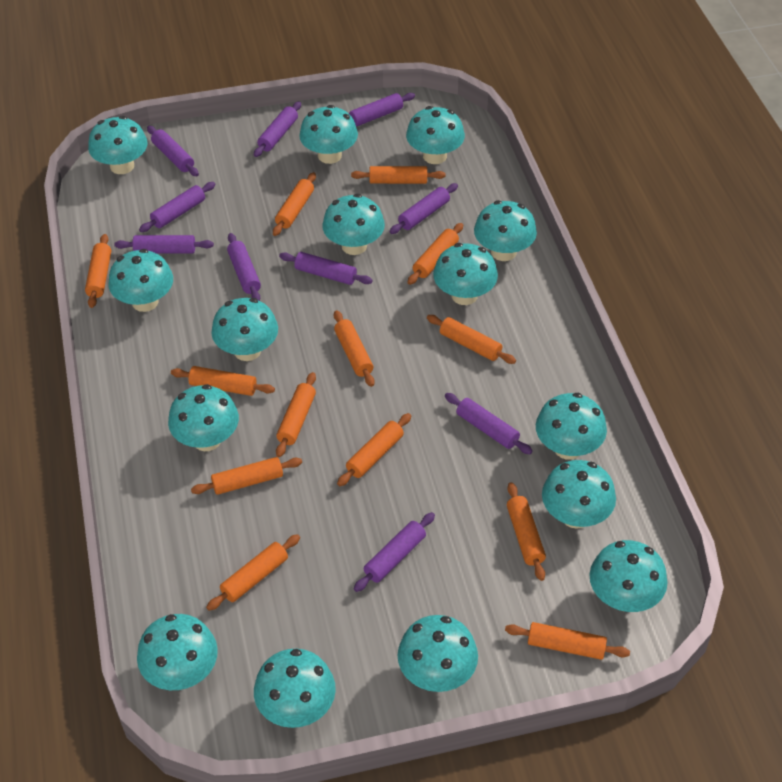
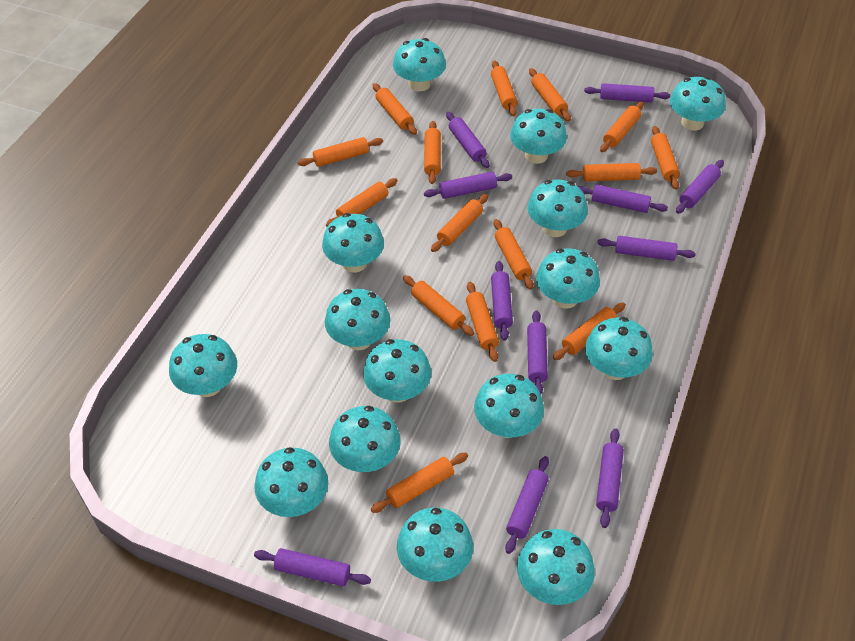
orange rolling pin: [85,234,111,308] [171,366,275,396] [191,457,302,495] [206,534,300,611] [273,172,316,236] [276,372,316,457] [334,310,375,387] [337,413,411,486] [351,166,446,184] [407,223,463,285] [427,315,516,364] [505,622,630,660] [507,482,546,581] = 13 -> [298,137,383,167] [326,178,398,227] [371,453,468,513] [373,83,417,135] [403,275,474,336] [424,121,441,184] [431,194,488,252] [466,282,499,362] [491,60,517,116] [493,219,534,290] [529,68,571,121] [553,303,626,360] [566,163,657,182] [600,101,644,152] [651,126,680,189] = 15
purple rolling pin: [114,235,214,254] [139,182,215,232] [147,126,199,176] [227,233,261,301] [254,101,301,157] [279,252,373,285] [349,93,415,127] [354,512,435,592] [389,183,458,234] [445,393,533,454] = 10 -> [254,548,371,586] [424,172,512,199] [446,112,489,168] [491,261,513,341] [505,456,549,554] [527,310,548,394] [578,185,668,213] [584,83,670,103] [596,428,624,528] [597,236,696,261] [676,160,724,214] = 11

